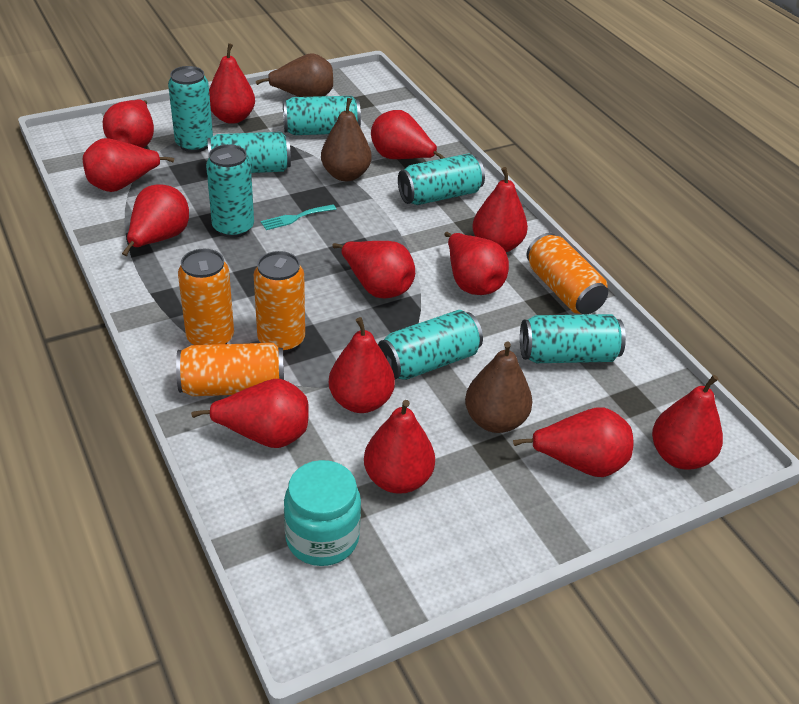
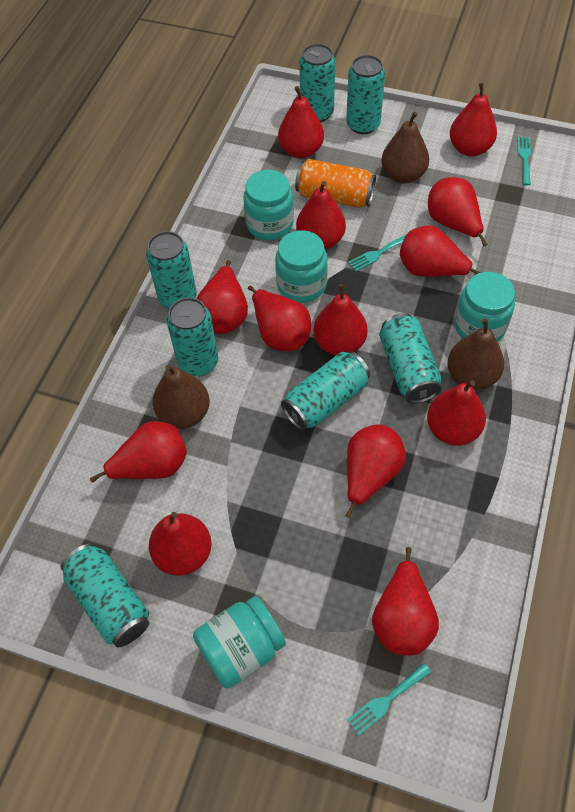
orange can: [176,343,284,396] [178,249,234,345] [254,251,305,353] [526,233,608,315] = 4 -> [295,159,376,208] = 1
turquoise fork: [261,204,336,230] = 1 -> [347,663,431,736] [348,234,407,271] [517,137,531,185] = 3
turquoise jar: [284,460,361,566] = 1 -> [193,596,286,689] [243,170,294,240] [275,230,328,303] [454,272,515,342] = 4

